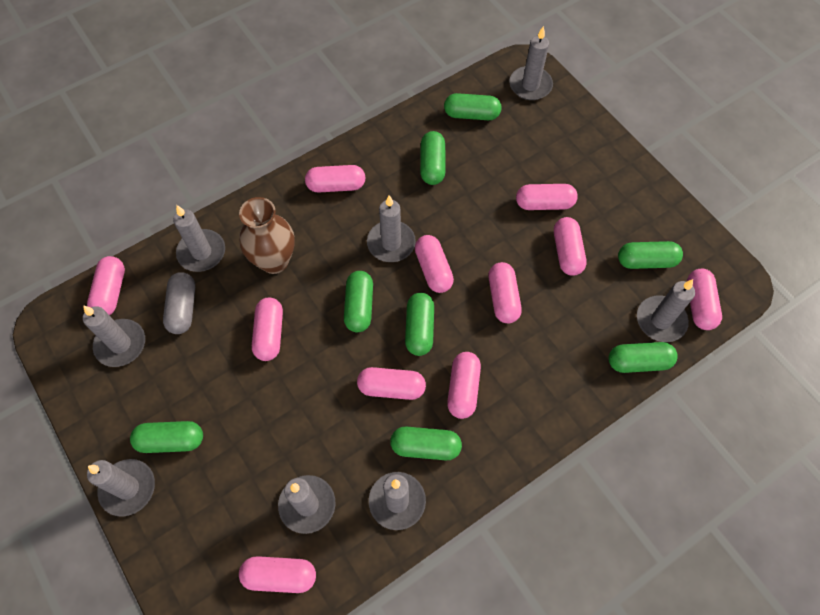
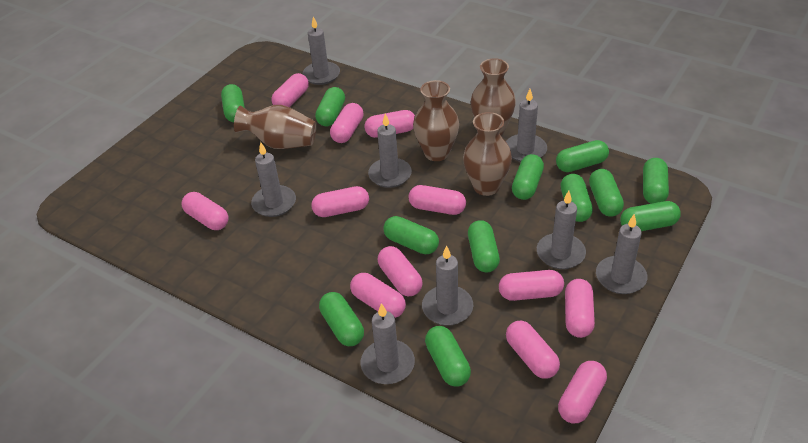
brown vase: [239,197,295,274] = 1 -> [234,105,317,149] [413,80,459,161] [463,112,512,196] [471,58,516,136] = 4
green capsule: [130,421,203,453] [344,271,373,333] [390,426,462,460] [405,293,434,356] [420,131,445,185] [444,93,502,120] [608,342,678,373] [618,241,683,269] = 8 -> [221,84,245,122] [315,87,345,126] [319,292,364,346] [383,216,439,254] [425,326,471,387] [468,220,500,272] [512,154,544,200] [556,140,609,172] [561,174,593,222] [589,169,624,216] [620,201,681,231] [643,158,669,204] = 12
grey capsule: [163,272,195,334] = 1 -> none = 0
pink capsule: [87,256,125,315] [239,556,316,593] [252,297,283,361] [305,165,365,193] [357,367,426,400] [415,235,454,293] [447,352,481,419] [488,262,522,323] [516,184,578,210] [554,217,587,276] [687,269,722,330] = 11 -> [181,192,229,230] [271,73,309,107] [311,186,369,217] [330,103,364,143] [350,273,406,318] [364,110,415,138] [378,246,423,296] [408,185,466,215] [499,270,564,301] [506,320,560,379] [558,361,607,424] [565,279,595,338] = 12

